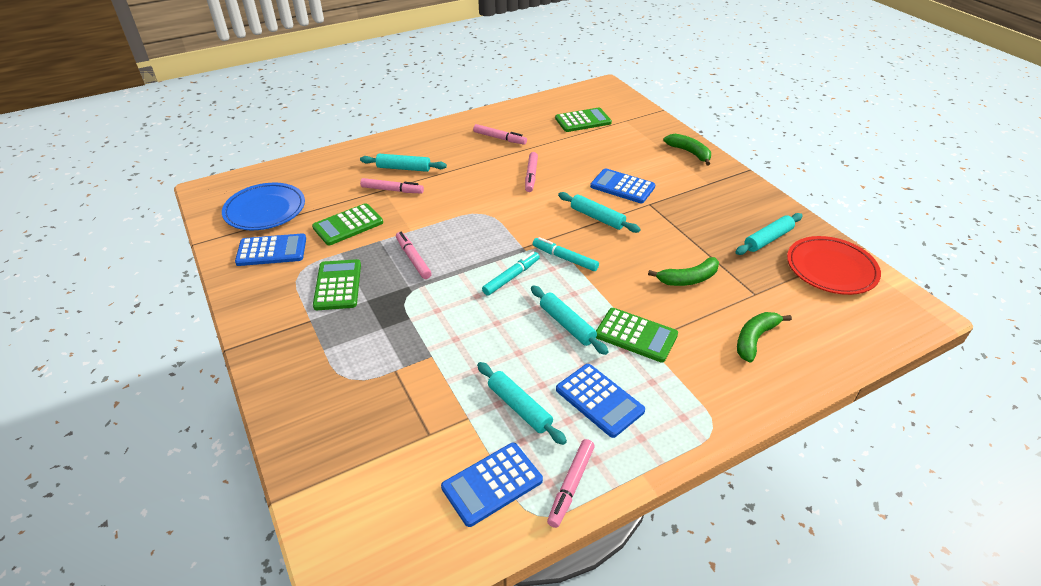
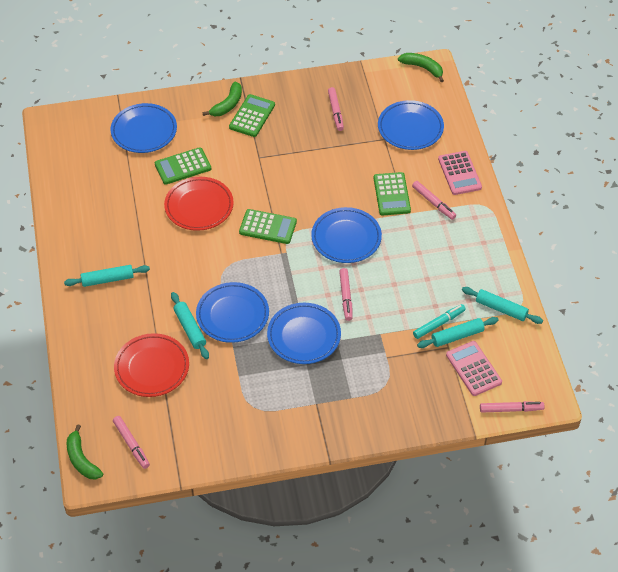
blue calculator: [235,233,306,266] [441,443,543,527] [556,364,645,438] [590,168,656,203] = 4 -> none = 0
blue plate: [222,183,305,230] = 1 -> [110,103,177,153] [196,282,269,343] [267,303,341,364] [311,207,382,263] [378,100,444,150] = 5
pink calculator: none = 0 -> [438,151,482,195] [446,341,502,396] = 2
red plate: [787,236,881,295] = 1 -> [114,333,189,397] [164,177,234,231] = 2
turquoise marker: [482,252,540,296] [533,237,599,271] = 2 -> [413,304,466,339] = 1
turquoise rolling pin: [360,154,447,172] [477,362,567,445] [531,285,609,355] [558,192,641,233] [736,213,803,255] = 5 -> [64,265,150,287] [171,292,209,359] [417,317,499,348] [462,287,543,324] = 4

